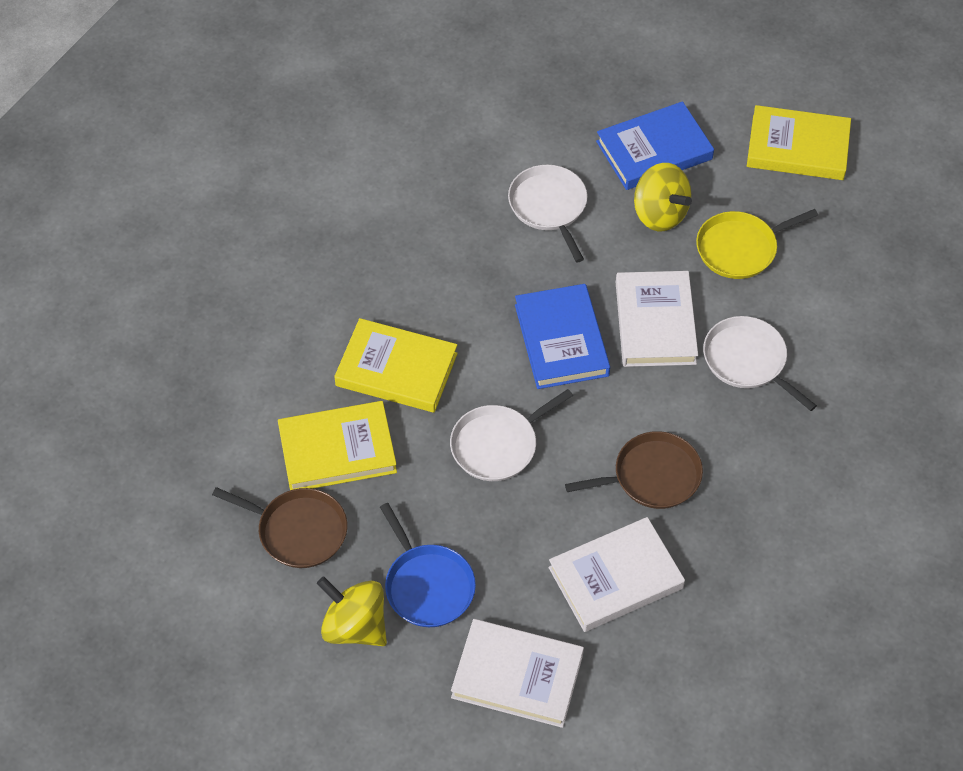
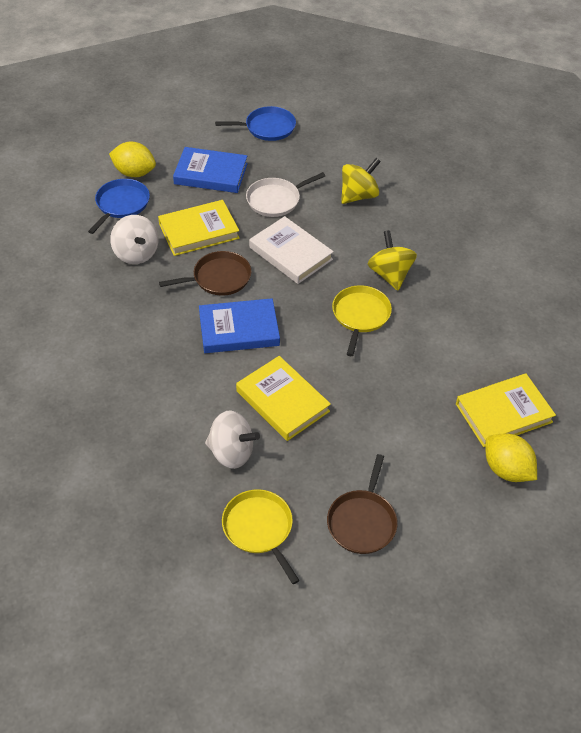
blue pan: [380,503,476,627] = 1 -> [88,179,150,234] [215,106,296,141] = 2
white book: [451,619,584,728] [548,517,685,632] [616,271,698,367] = 3 -> [249,216,334,284] = 1
white pan: [450,389,573,481] [508,165,587,262] [703,316,817,411] = 3 -> [246,172,325,217] = 1
white spinning top: none = 0 -> [110,215,158,264] [205,410,260,469] = 2
yellow lemon: none = 0 -> [109,142,156,177] [485,433,537,482] = 2
yellow pan: [696,209,818,279] = 1 -> [222,489,300,584] [332,285,392,356] = 2

